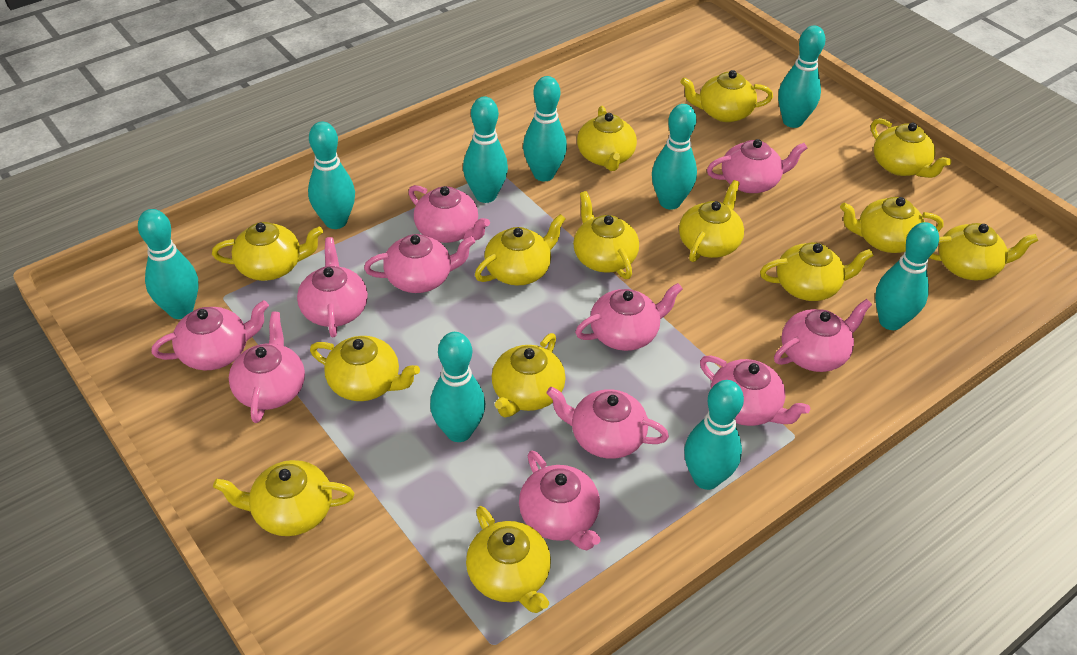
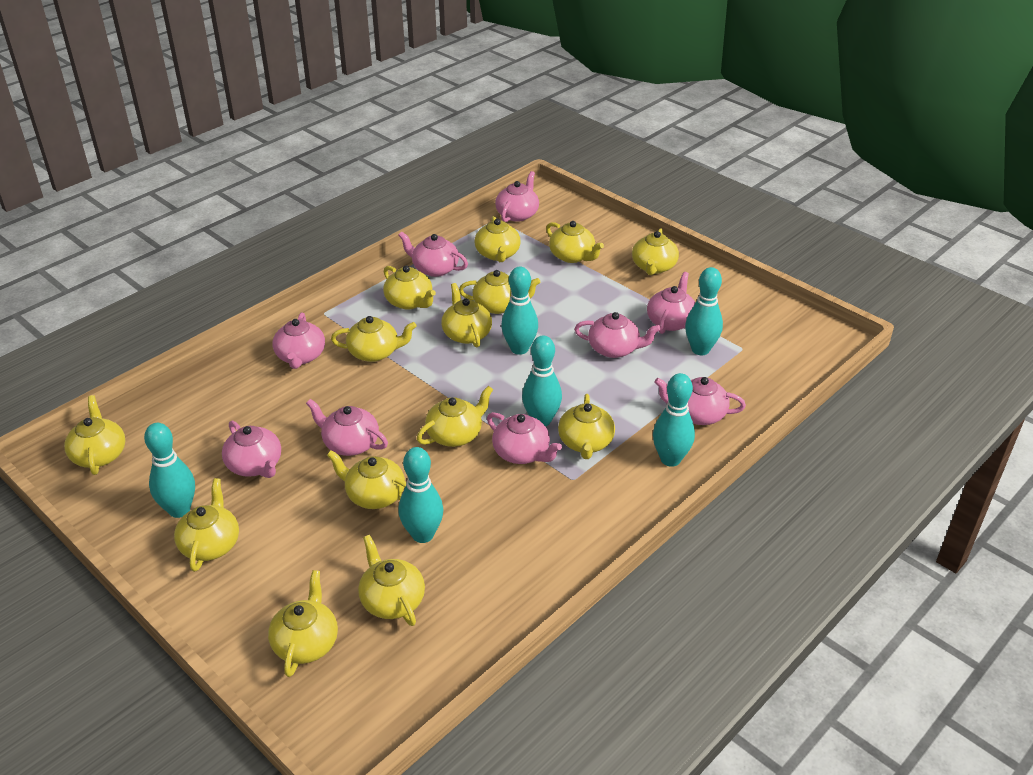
pink teapot: [151,300,269,370] [229,312,305,423] [297,237,368,337] [364,234,475,293] [408,185,490,243] [519,450,601,550] [546,387,669,459] [575,283,683,351] [700,355,810,426] [707,139,807,193] [774,299,872,372] = 11 -> [222,421,281,478] [272,312,325,369] [306,399,388,456] [398,231,468,277] [487,412,562,464] [495,171,539,222] [574,312,661,358] [647,272,695,334] [654,377,746,425] = 9
turquoise bowling pin: [138,209,198,319] [308,121,355,229] [430,332,485,442] [463,97,508,203] [523,76,567,181] [652,104,697,210] [684,380,744,490] [778,25,825,128] [875,222,939,330] = 9 -> [144,423,195,518] [398,447,444,543] [501,267,538,355] [522,336,562,426] [653,373,695,467] [685,267,723,355] = 6

